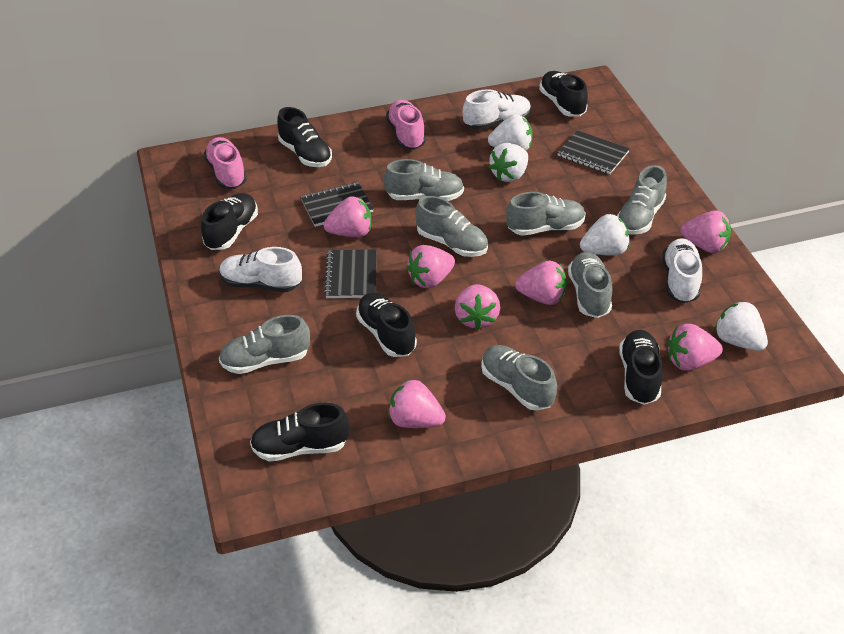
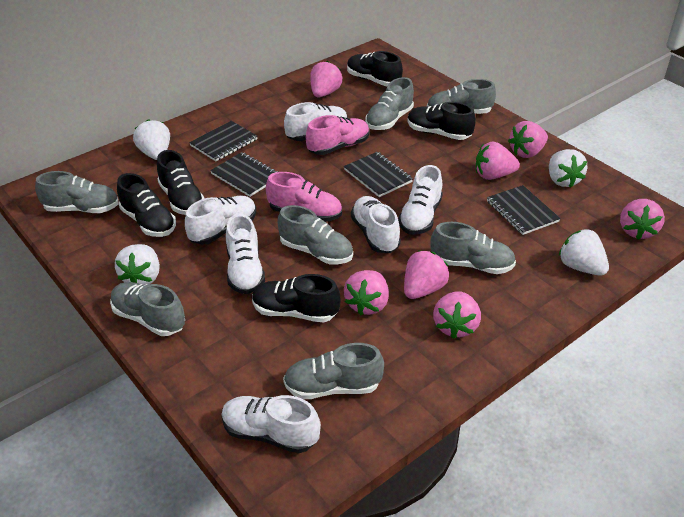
black notebook: [300,182,373,227] [324,249,377,298] [557,130,630,174] = 3 -> [189,121,258,161] [210,152,278,197] [344,152,413,197] [487,185,561,235] = 4
black shoe: [201,193,258,250] [250,403,350,462] [277,107,332,167] [356,293,417,357] [539,71,588,117] [619,330,663,405] = 6 -> [117,173,176,237] [157,150,205,215] [252,274,341,323] [347,51,403,86] [407,102,476,140] = 5
white shoe: [219,247,302,292] [463,89,531,130] [662,238,702,303] = 3 -> [185,195,256,245] [221,395,321,453] [226,214,265,294] [284,102,348,141] [351,196,401,253] [398,165,443,235] = 6

